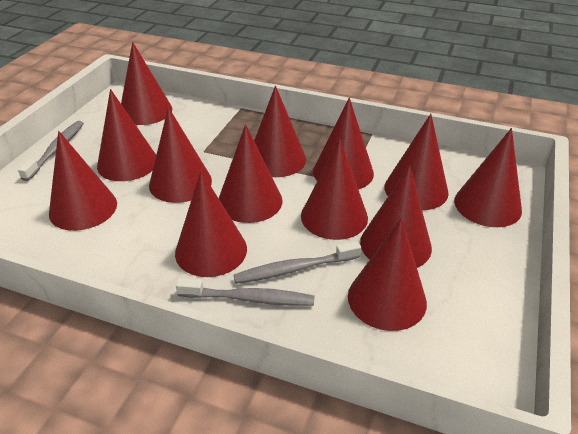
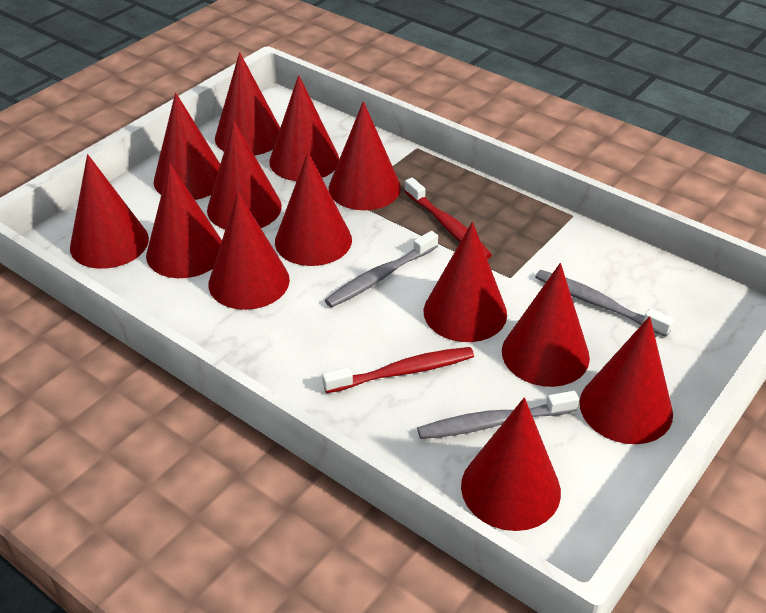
red toothbrush: none = 0 -> [322,347,474,393] [404,178,492,259] = 2

